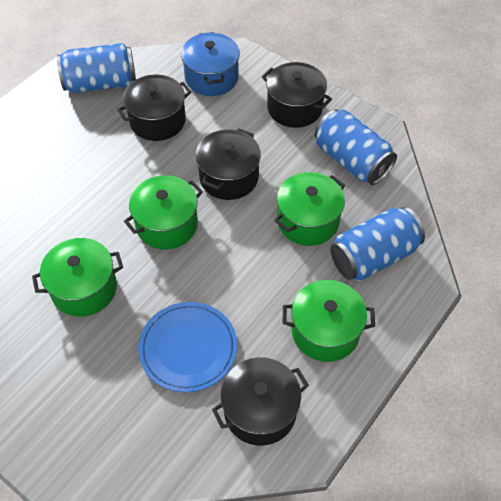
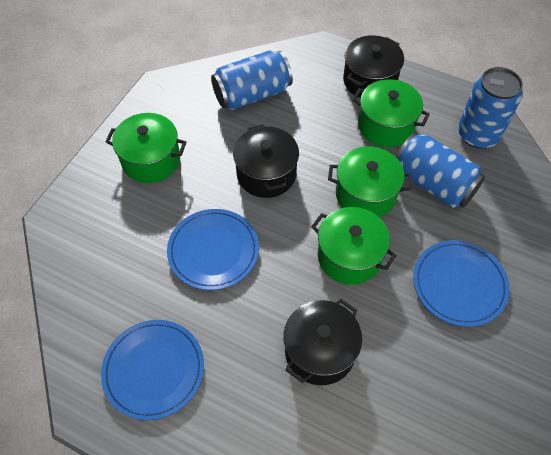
black pot: [117,75,192,141] [196,129,261,200] [212,357,309,446] [262,62,332,128] = 4 -> [233,124,299,198] [283,299,362,385] [343,35,404,98] = 3
blue plate: [138,302,237,392] = 1 -> [101,320,204,420] [167,209,259,290] [413,240,510,327] = 3
blue pot: [181,32,240,96] = 1 -> none = 0

